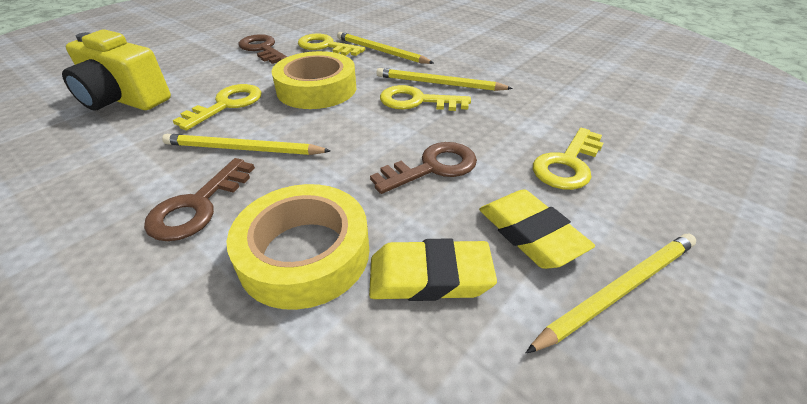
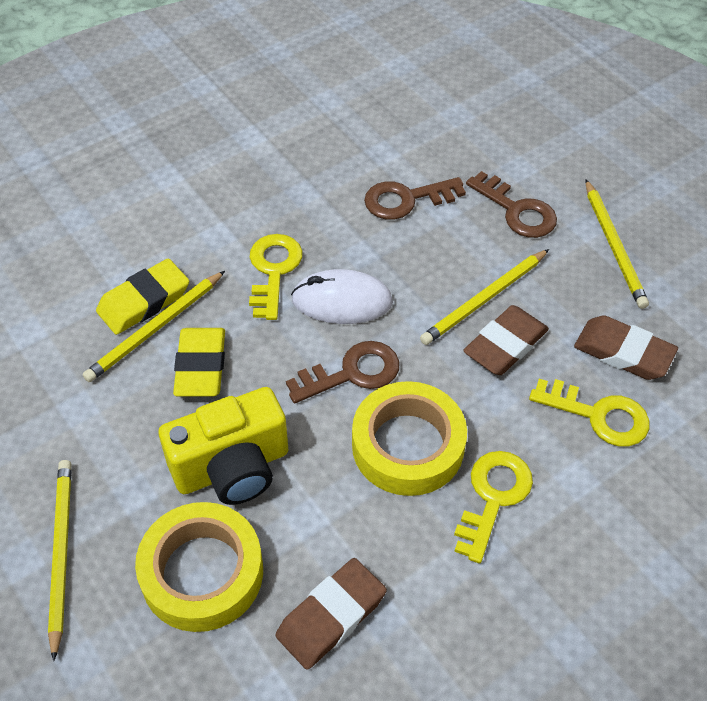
brown eraser: none = 0 -> [275,558,387,670] [463,305,549,375] [574,315,678,380] = 3
white mouse: none = 0 -> [291,269,393,324] = 1
yellow key: [173,84,261,131] [298,34,365,56] [380,85,471,111] [533,128,603,190] = 4 -> [249,234,303,320] [454,451,533,563] [529,379,650,447] = 3

